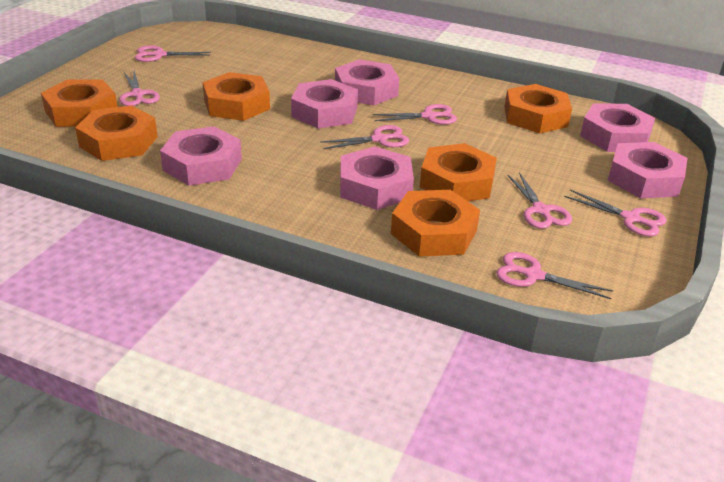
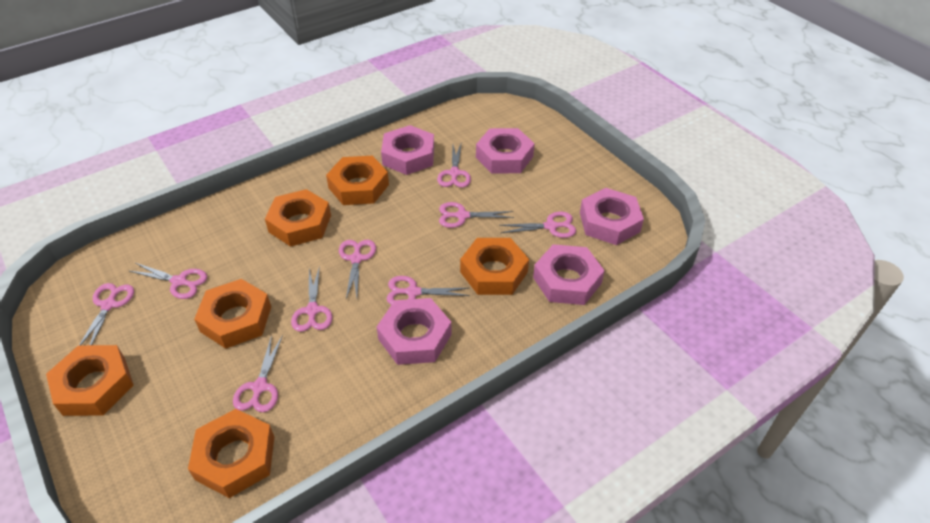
pink nut: [160,126,242,186] [291,79,358,129] [335,59,399,105] [340,146,414,210] [580,103,655,152] [608,142,688,198] = 6 -> [377,298,452,365] [381,125,434,175] [476,128,535,174] [533,244,605,305] [580,188,644,245] = 5
pink scissors: [119,71,160,106] [135,45,211,62] [320,125,409,149] [372,104,457,125] [496,252,613,299] [508,172,572,229] [564,189,667,236] = 7 -> [79,283,134,345] [129,263,207,299] [233,335,283,412] [291,266,333,332] [339,240,376,299] [387,276,470,305] [437,142,471,188] [439,202,514,228] [499,212,576,238] = 9

